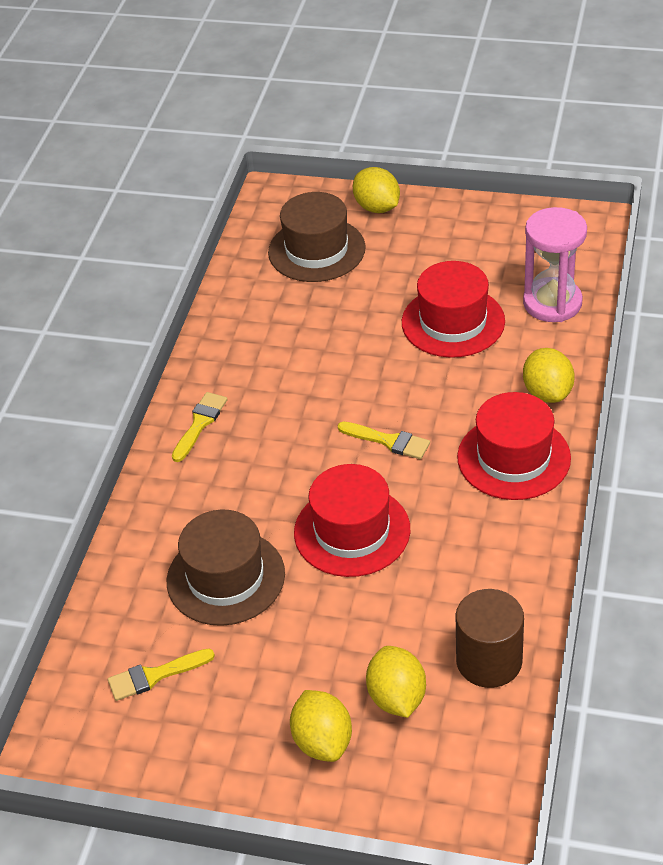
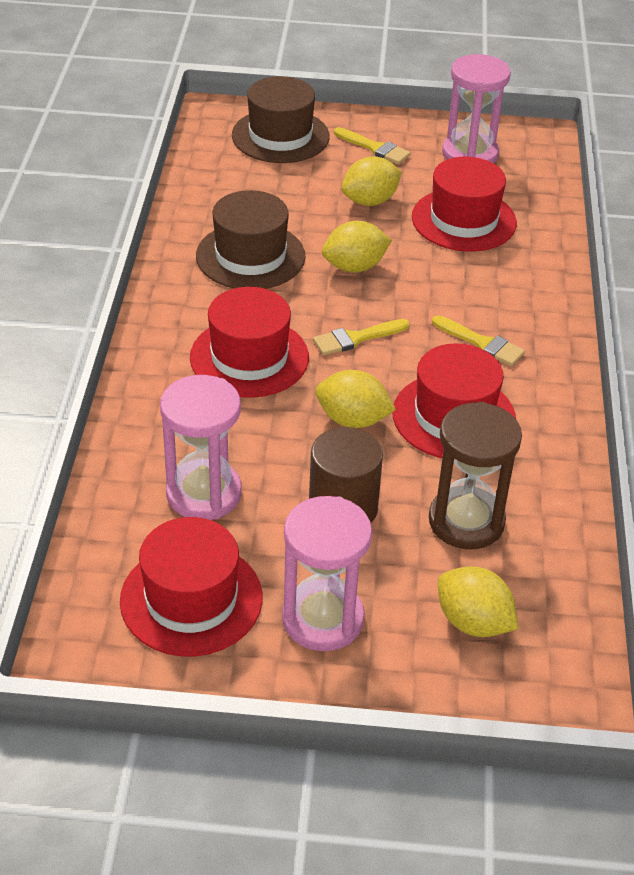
brown hourglass: none = 0 -> [429,402,522,549] = 1
pink hourglass: [523,207,587,322] = 1 -> [160,375,242,520] [282,496,372,651] [442,54,511,163] = 3
red hat: [294,464,410,577] [402,261,505,358] [457,392,571,500] = 3 -> [120,517,262,656] [190,287,309,398] [393,343,516,458] [412,157,517,252] = 4

